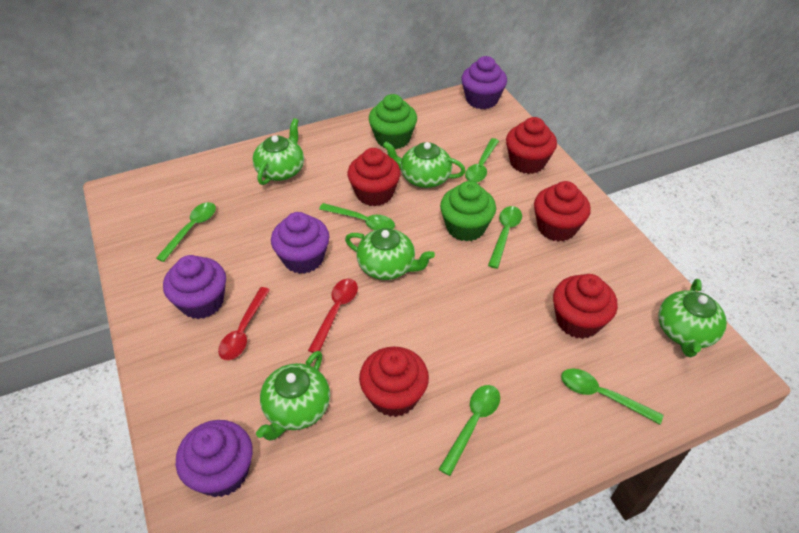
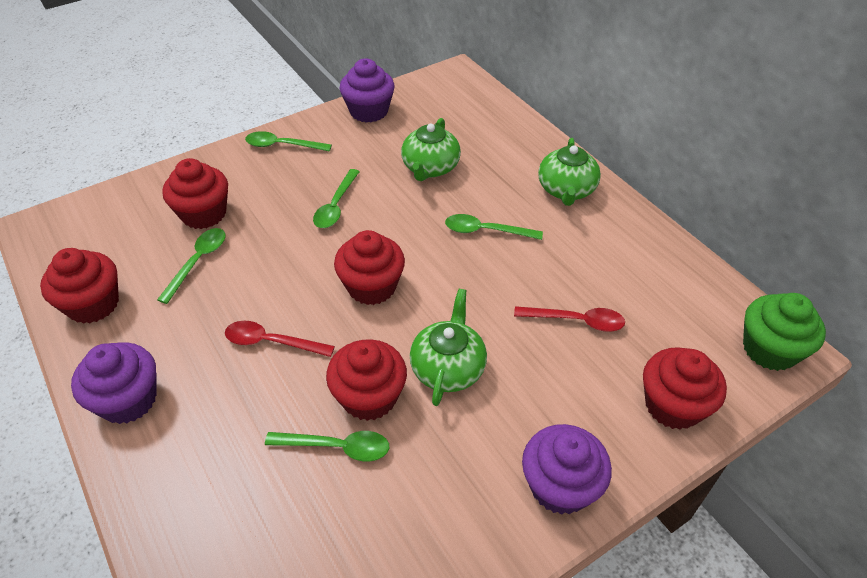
green cupcake: [369,94,417,150] [440,181,496,242] = 2 -> [743,293,826,371] = 1
green spoon: [156,202,216,262] [319,203,395,230] [439,385,500,476] [465,138,499,183] [488,206,522,269] [561,369,664,424] = 6 -> [157,228,226,304] [245,131,332,152] [265,431,389,461] [313,169,360,228] [445,214,543,240] = 5
green teapot: [252,118,304,185] [256,351,330,441] [345,228,435,280] [383,141,466,188] [658,279,727,357] = 5 -> [401,118,461,181] [410,289,487,406] [538,138,601,206] = 3
purple cupcake: [163,255,226,319] [176,420,253,497] [271,212,329,274] [461,56,507,109] = 4 -> [71,342,157,424] [340,58,395,123] [522,424,612,515] = 3

